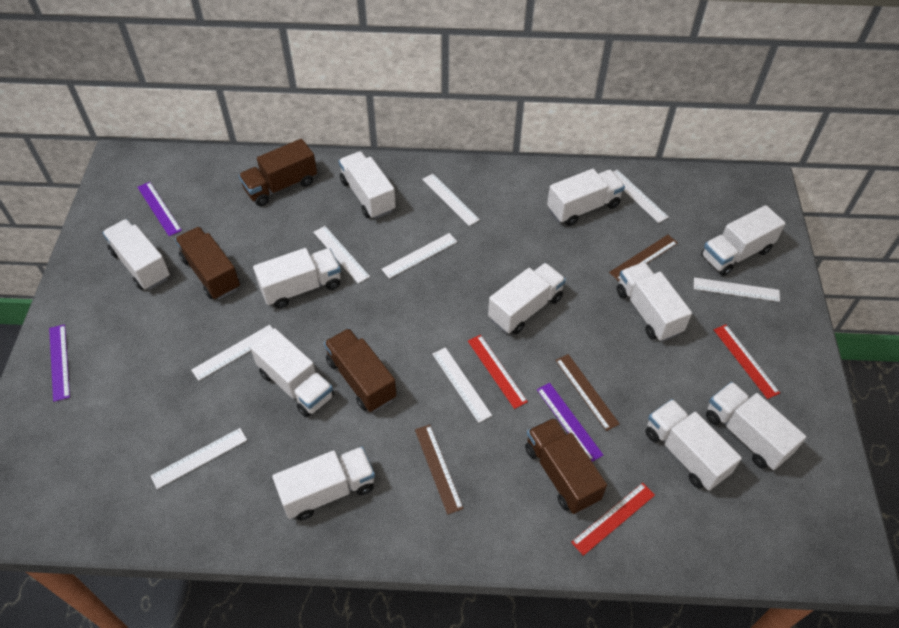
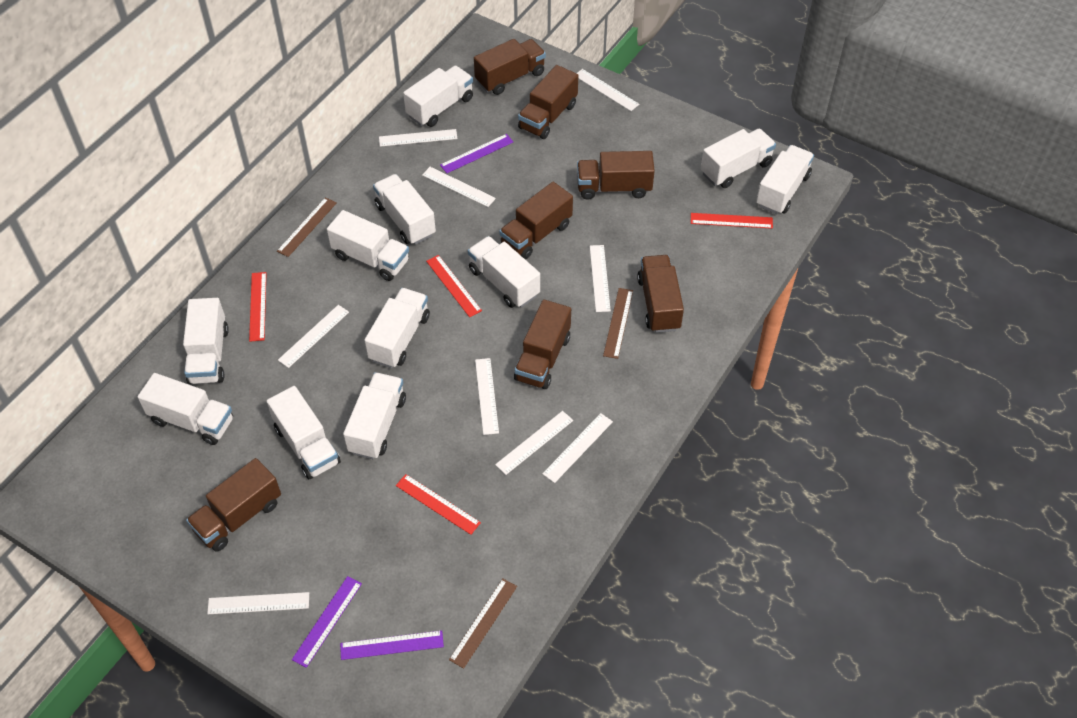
brown truck: [175,227,240,300] [239,139,317,206] [324,328,396,412] [525,417,607,514] = 4 -> [186,458,281,551] [474,39,546,95] [499,182,573,259] [514,299,571,389] [518,65,578,139] [577,151,655,200] [637,255,684,333] = 7
red ruler: [468,335,528,409] [571,483,655,556] [714,324,780,399] = 3 -> [249,272,267,342] [396,474,481,535] [426,255,482,317] [691,213,773,229] = 4
white ruler: [151,428,247,489] [191,325,273,381] [313,226,370,283] [382,233,457,279] [422,174,480,226] [432,347,492,423] [613,170,669,223] [694,277,780,302] = 8 -> [207,592,309,614] [278,305,349,368] [379,129,457,147] [422,167,496,207] [475,358,499,435] [495,411,573,475] [542,413,613,483] [577,69,639,111] [590,245,611,312] = 9

